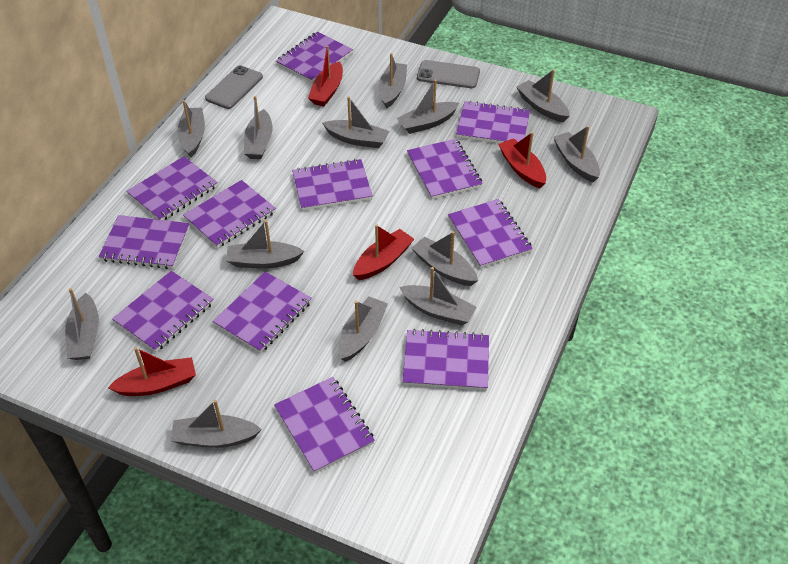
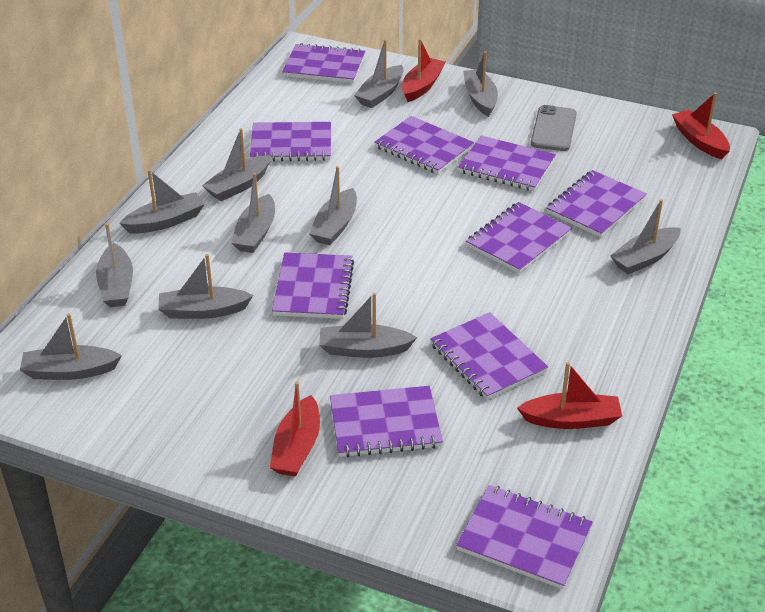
grey boat: [65,288,99,360] [170,400,262,448] [177,100,205,157] [226,220,304,269] [244,96,273,159] [322,96,389,148] [338,296,388,362] [379,53,407,109] [397,79,459,134] [399,267,477,325] [412,231,478,286] [517,69,570,122] [553,126,600,182] = 13 -> [20,313,122,380] [96,223,133,307] [119,169,205,234] [158,254,253,319] [202,128,271,201] [231,173,275,253] [309,166,357,245] [319,293,417,358] [354,39,404,108] [463,51,498,117] [610,199,681,274] = 11
grey phone: [205,65,263,109] [417,60,480,88] = 2 -> [531,105,577,151] = 1
purple notebook: [99,215,190,269] [112,271,214,352] [126,156,218,220] [183,180,276,248] [213,271,312,353] [274,377,375,474] [276,32,353,83] [292,159,373,211] [402,329,489,391] [407,139,483,199] [448,199,533,268] [456,101,530,144] = 12 -> [250,122,331,161] [272,252,354,319] [282,43,365,83] [330,386,443,457] [374,116,474,174] [430,312,548,400] [456,485,593,589] [458,136,556,191] [466,202,572,274] [546,170,647,237] = 10

